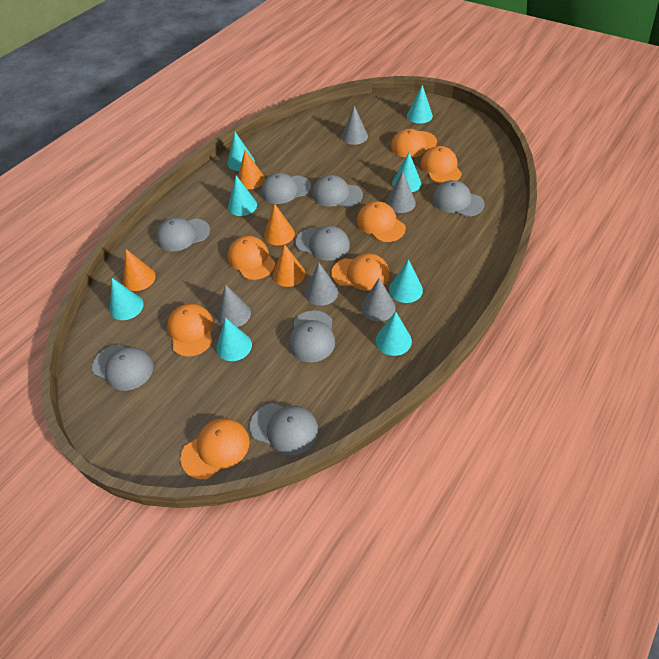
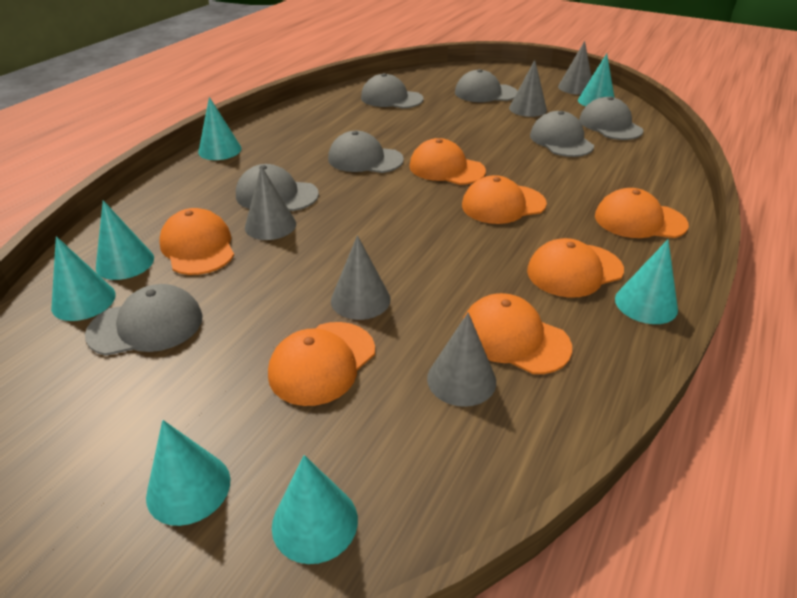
grey cap: [92,344,153,391] [156,218,210,251] [250,403,318,455] [261,173,311,204] [289,310,335,362] [296,226,350,261] [312,175,363,207] [432,180,484,217] = 8 -> [85,284,203,356] [236,164,319,211] [328,131,404,173] [361,73,423,108] [455,69,518,102] [530,111,594,157] [579,97,643,140] = 7
orange cone: [123,249,156,291] [238,150,265,189] [264,203,295,245] [273,244,305,287] = 4 -> none = 0
turquoise cone: [110,278,144,320] [216,318,252,361] [227,132,255,171] [228,176,257,216] [376,311,412,356] [389,259,423,303] [392,152,421,192] [407,85,433,123] = 8 -> [51,236,116,321] [96,200,154,280] [146,420,231,526] [198,97,242,160] [272,455,358,564] [578,53,615,107] [615,240,678,324] = 7

